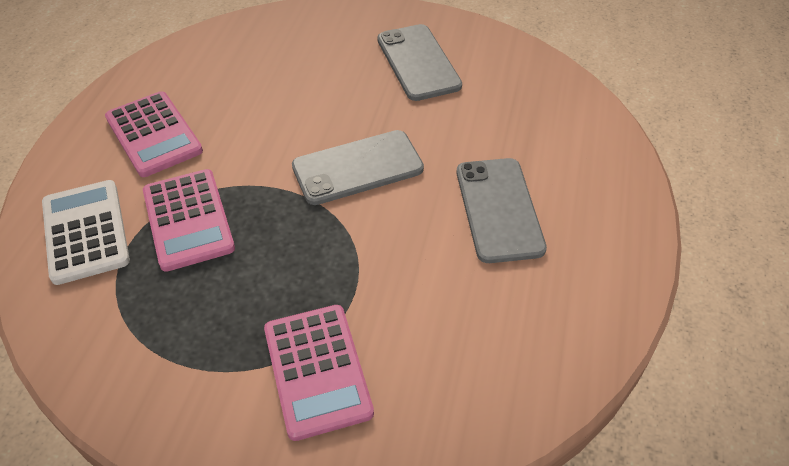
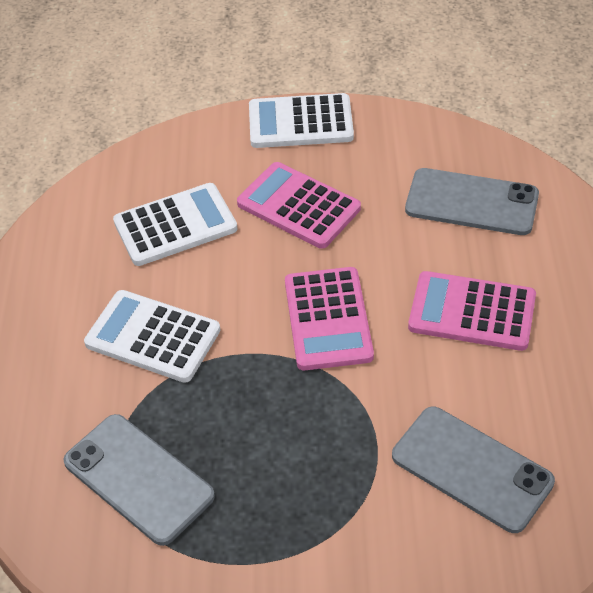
white calculator: [42,180,130,285] = 1 -> [84,290,220,383] [113,183,238,266] [249,93,354,148] = 3

